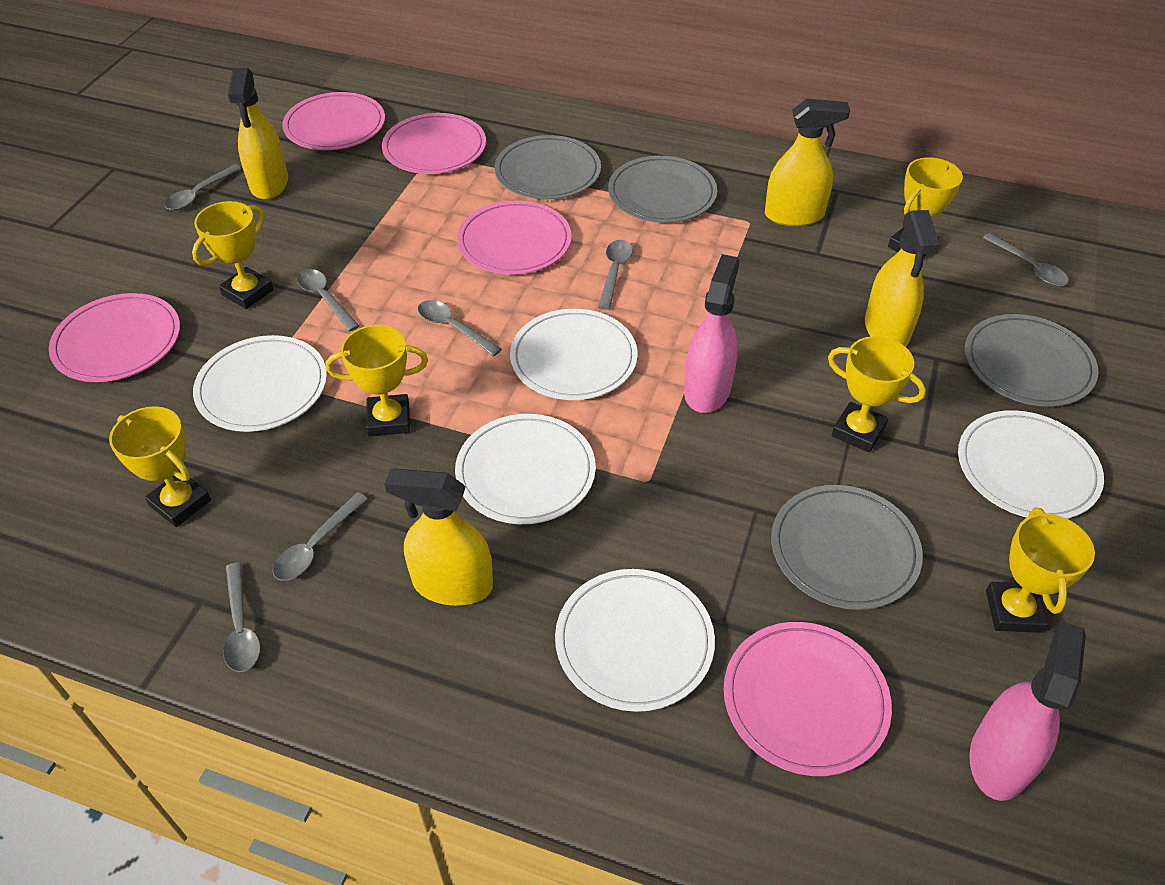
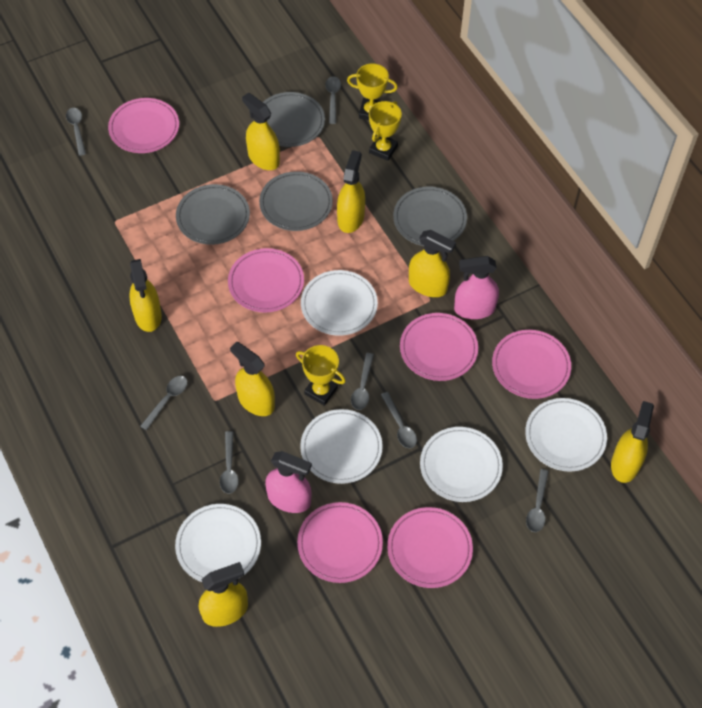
pink plate: [49,293,180,382] [282,92,385,150] [382,113,486,174] [457,200,572,275] [724,622,892,776] = 5 -> [108,98,179,153] [228,248,304,313] [297,502,383,583] [387,507,473,588] [400,313,478,381] [492,330,571,399] = 6
yellow spray bottle: [228,68,288,200] [384,469,493,606] [765,99,850,226] [865,210,940,347] = 4 -> [129,259,162,332] [199,562,248,627] [230,342,275,416] [242,93,280,170] [337,150,365,233] [409,230,456,297] [611,401,654,483] = 7
yellow trophy: [109,406,211,527] [192,201,273,309] [326,325,428,437] [828,336,926,453] [888,157,963,257] [986,508,1095,633] = 6 -> [296,345,346,406] [347,63,398,120] [369,101,402,161] = 3

